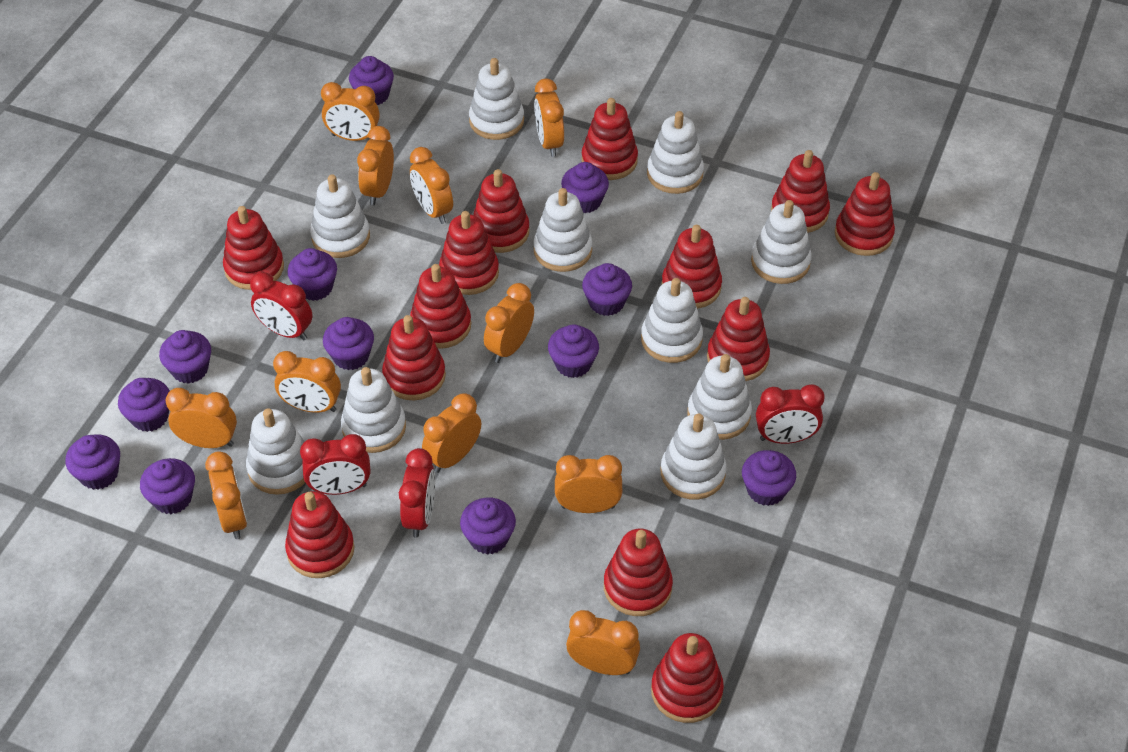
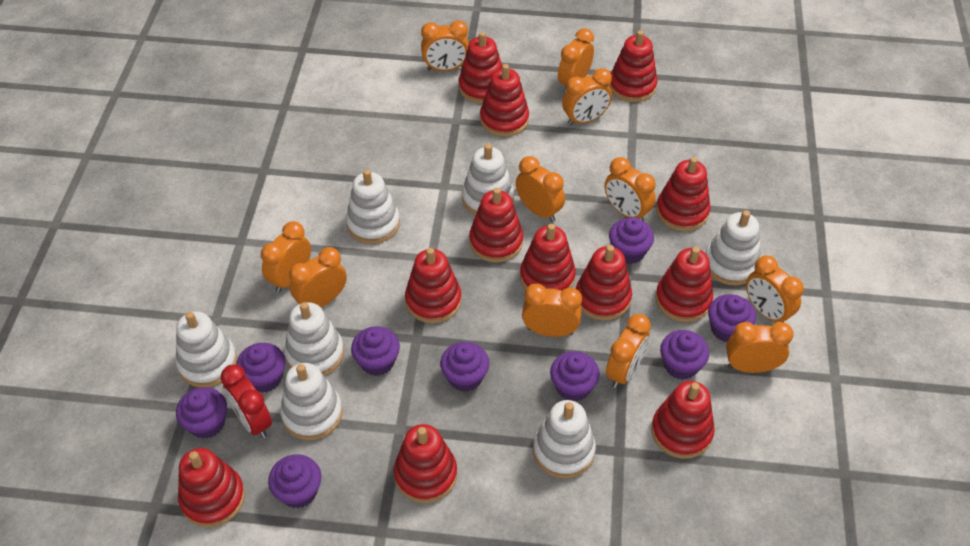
purple cupcake: [65,434,120,490] [118,378,170,432] [140,458,195,514] [159,330,211,384] [287,248,337,301] [323,317,374,370] [349,56,394,105] [460,498,516,555] [548,324,599,378] [561,162,609,213] [582,263,632,316] [742,450,796,506] = 12 -> [176,387,227,439] [236,343,286,393] [268,454,321,508] [351,326,400,376] [440,342,489,392] [550,351,600,401] [609,217,654,264] [660,330,709,380] [708,294,756,342] = 9
red clock: [250,272,312,340] [300,434,370,495] [399,448,435,538] [756,384,825,444] = 4 -> [221,365,272,438] = 1
red stacking toy: [223,206,284,290] [285,491,355,578] [382,315,446,400] [410,264,471,349] [439,211,499,295] [473,169,530,253] [581,98,638,180] [604,529,673,616] [651,633,724,723] [662,225,722,309] [707,297,770,381] [771,150,830,233] [835,172,895,256] = 13 -> [178,448,245,527] [394,424,457,503] [405,248,462,323] [459,32,502,104] [469,188,523,262] [480,64,529,137] [520,224,576,290] [576,245,632,321] [609,30,658,102] [651,381,715,459] [655,247,713,322] [656,157,710,231] = 12
white stacking toy: [246,408,305,495] [310,175,370,258] [341,367,406,453] [469,58,524,140] [533,188,592,272] [641,278,703,363] [647,111,704,194] [661,413,727,499] [687,354,752,440] [751,200,812,284] = 10 -> [176,311,237,387] [280,363,343,440] [284,302,344,376] [346,169,400,244] [462,144,514,215] [533,400,596,478] [705,210,761,285] = 7

